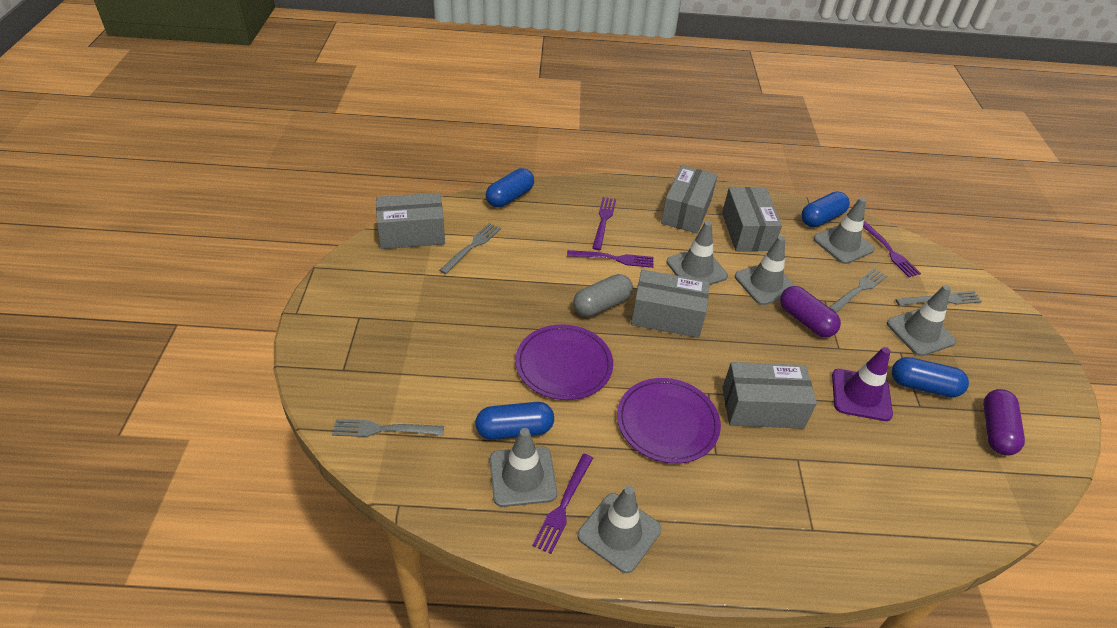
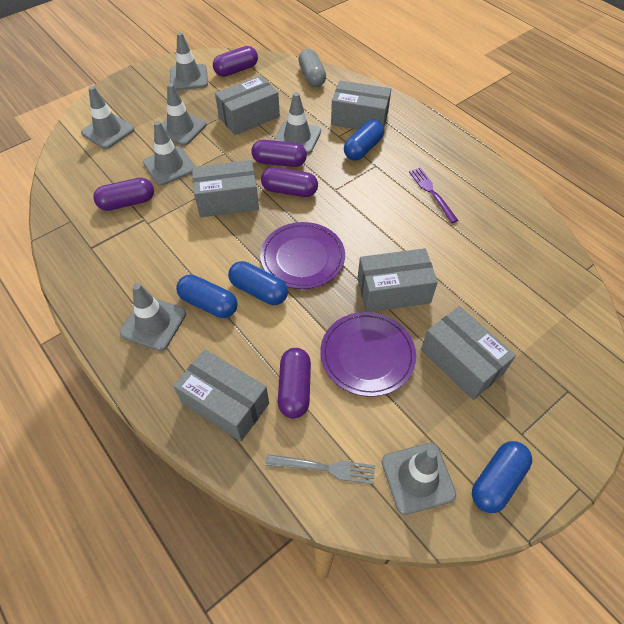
grey box: [376,193,445,249] [631,269,710,338] [661,165,718,234] [722,187,782,252] [722,362,817,429] = 5 -> [173,349,269,442] [192,160,259,217] [215,75,280,135] [331,80,391,129] [357,248,438,312] [421,306,516,400] = 6
grey fork: [332,419,444,437] [439,223,501,274] [829,268,887,313] [896,291,982,306] = 4 -> [265,454,375,484] = 1
grey traffic cone: [490,428,557,507] [577,486,662,573] [666,221,728,285] [735,236,795,305] [813,197,875,264] [887,285,956,356] = 6 -> [81,86,134,149] [120,283,186,351] [143,121,195,185] [162,83,207,146] [170,32,208,90] [274,92,321,154] [382,443,456,515] = 7
purple capsule: [780,286,841,337] [983,389,1025,455] = 2 -> [93,178,154,211] [213,46,258,77] [251,140,307,167] [261,167,318,197] [278,348,311,418] = 5
purple fork: [532,454,593,554] [567,250,653,268] [592,197,616,250] [863,221,921,277] = 4 -> [409,167,459,223] = 1
purple traffic cone: [832,347,893,421] = 1 -> none = 0

